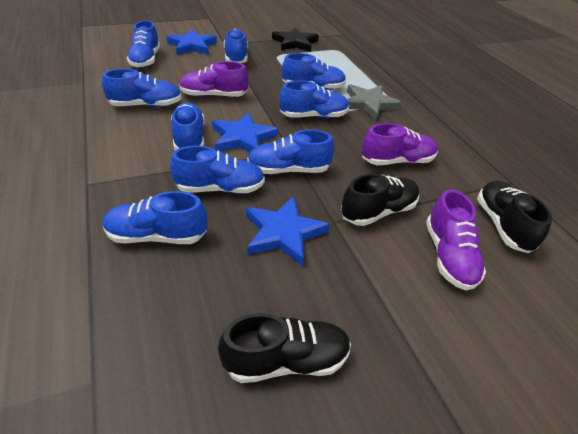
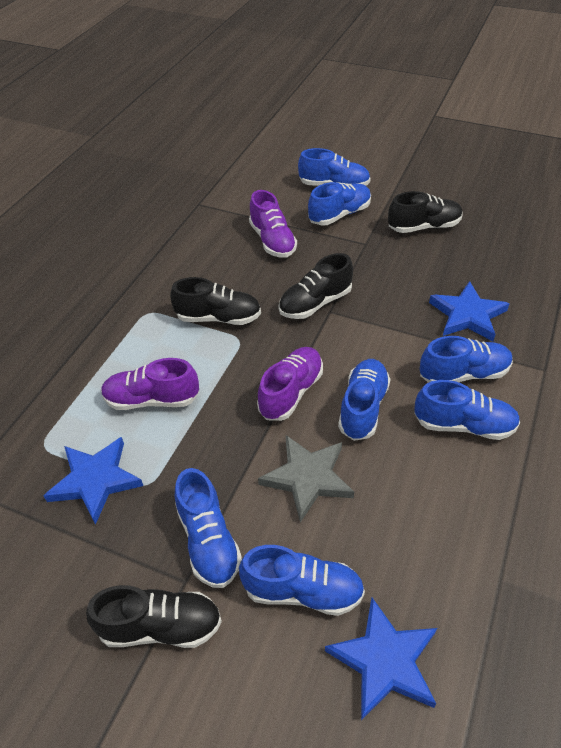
black shoe: [218,313,351,383] [341,174,419,226] [477,181,552,253] = 3 -> [86,585,222,648] [170,277,261,325] [279,253,353,319] [388,191,463,233] = 4
black star: [272,27,319,52] = 1 -> none = 0
blue shoe: [102,69,181,107] [103,191,207,244] [127,20,160,68] [170,146,265,193] [171,102,204,150] [224,29,248,63] [247,130,334,174] [279,81,349,118] [282,53,346,90] = 9 -> [175,468,242,588] [239,545,365,616] [298,148,371,186] [308,182,371,225] [338,359,391,441] [414,380,520,440] [420,336,513,383] = 7

